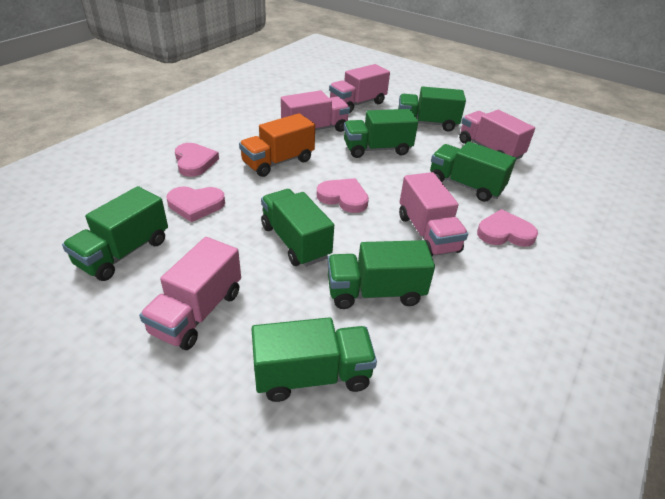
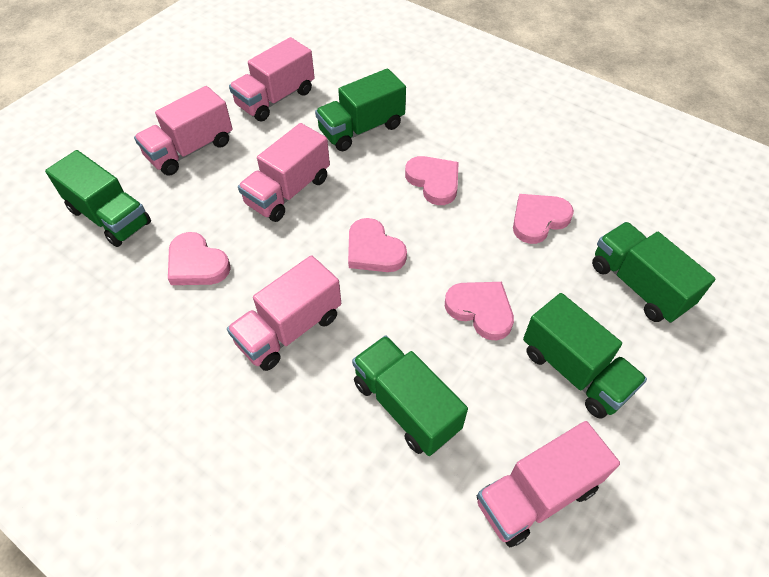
green truck: [62,186,168,281] [251,317,377,402] [261,189,334,267] [327,240,435,309] [344,109,418,158] [398,87,466,131] [430,141,516,202] = 7 -> [45,150,151,247] [315,68,406,151] [352,335,468,456] [523,293,647,419] [592,222,715,323] = 5
orange truck: [239,113,315,177] = 1 -> none = 0
pink heart: [167,186,225,222] [175,143,219,177] [317,178,369,213] [477,209,538,247] = 4 -> [168,232,231,285] [348,218,407,272] [405,156,459,205] [445,282,514,340] [513,194,574,244] = 5

